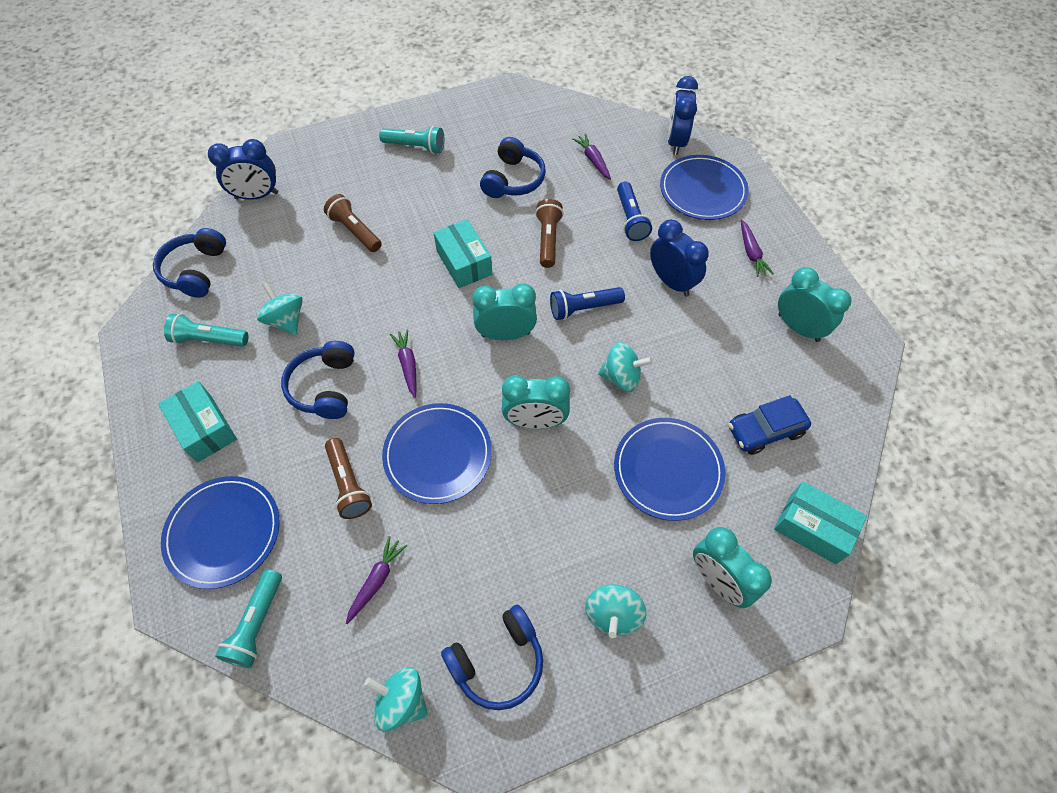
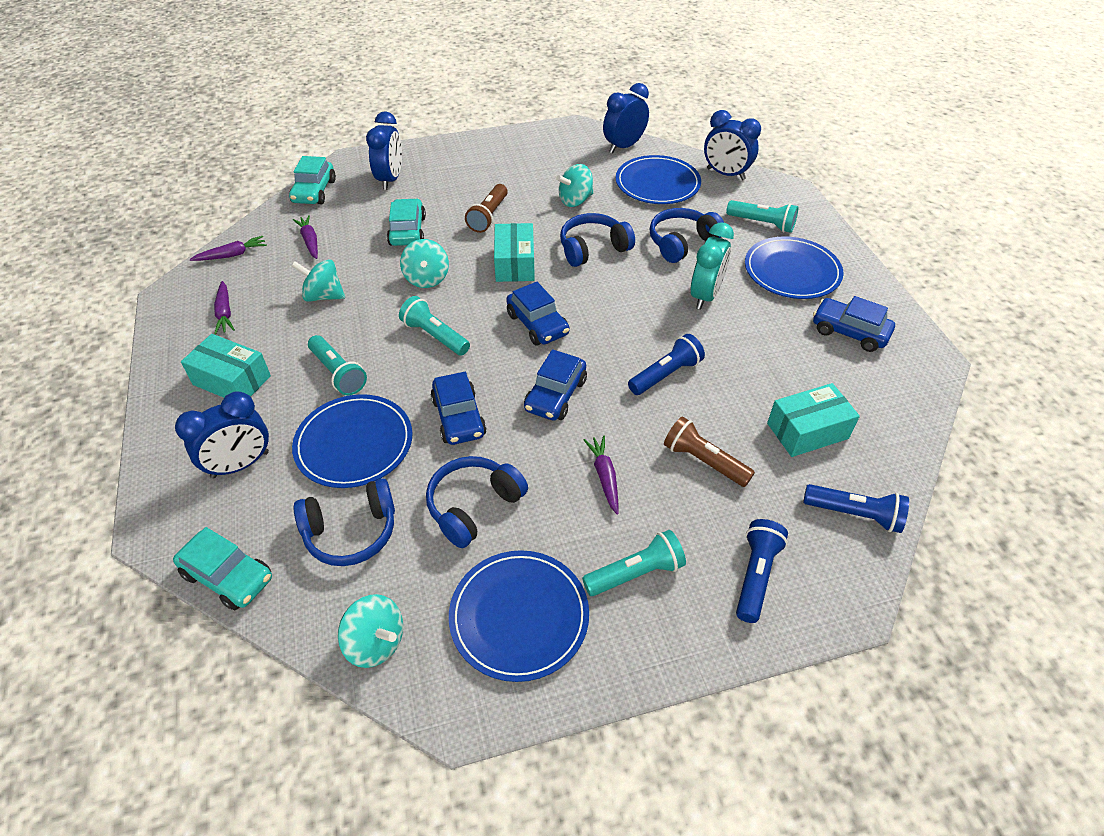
blue car: [729,395,811,455] = 1 -> [430,372,486,445] [506,282,570,345] [524,349,587,421] [813,296,895,352] = 4
blue clock: [208,139,278,200] [650,220,709,297] [668,76,698,155] = 3 -> [175,391,269,478] [366,111,402,190] [603,83,649,153] [704,110,761,180] = 4
blue flashlight: [550,287,625,320] [617,181,652,241] = 2 -> [628,334,705,395] [736,519,788,623] [803,484,909,533] = 3
brown flashlight: [324,194,382,252] [325,438,372,519] [535,199,564,268] = 3 -> [465,184,508,233] [664,416,755,487] = 2
turquoise car: none = 0 -> [173,527,272,610] [289,156,336,204] [387,198,426,246] = 3
turquoise clock: [472,284,537,340] [502,375,570,429] [693,527,772,608] [778,267,851,342] = 4 -> [691,223,734,309] = 1
turquoise flashlight: [164,313,248,347] [215,569,282,668] [379,126,444,154] = 3 -> [308,335,367,395] [399,296,470,356] [582,530,686,596] [726,200,798,233] = 4

